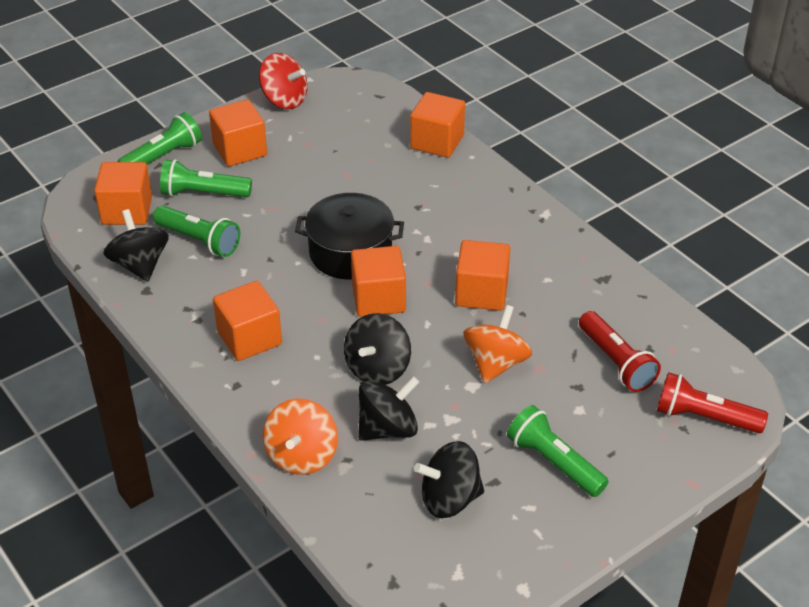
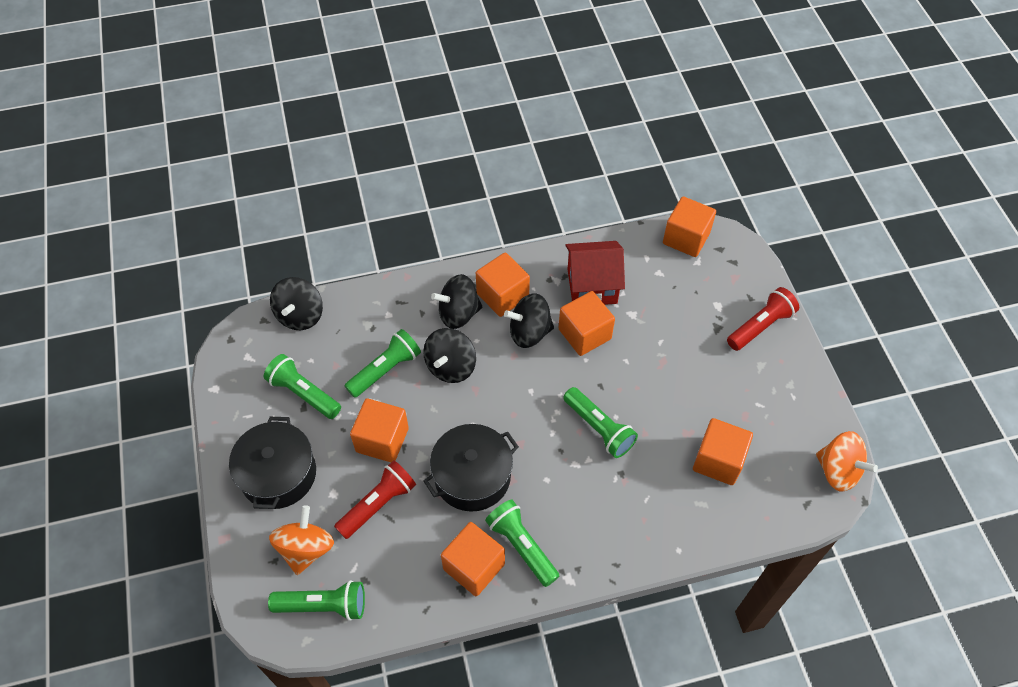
black pot: [295,193,404,280] = 1 -> [229,417,316,509] [424,424,519,512] = 2
green flashlight: [117,112,202,165] [153,206,240,257] [160,159,252,197] [507,405,609,497] = 4 -> [264,354,341,419] [268,580,365,621] [344,329,421,398] [485,500,559,587] [563,387,638,458] = 5
red house: none = 0 -> [565,241,625,305] = 1
red spinning top: [259,53,307,109] = 1 -> none = 0

